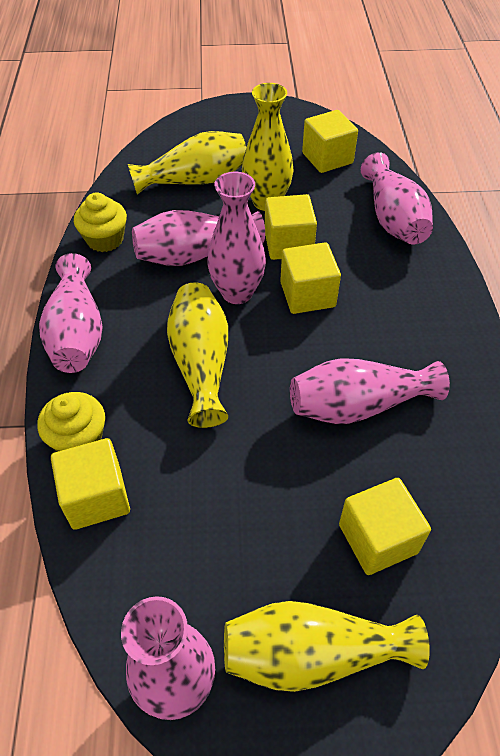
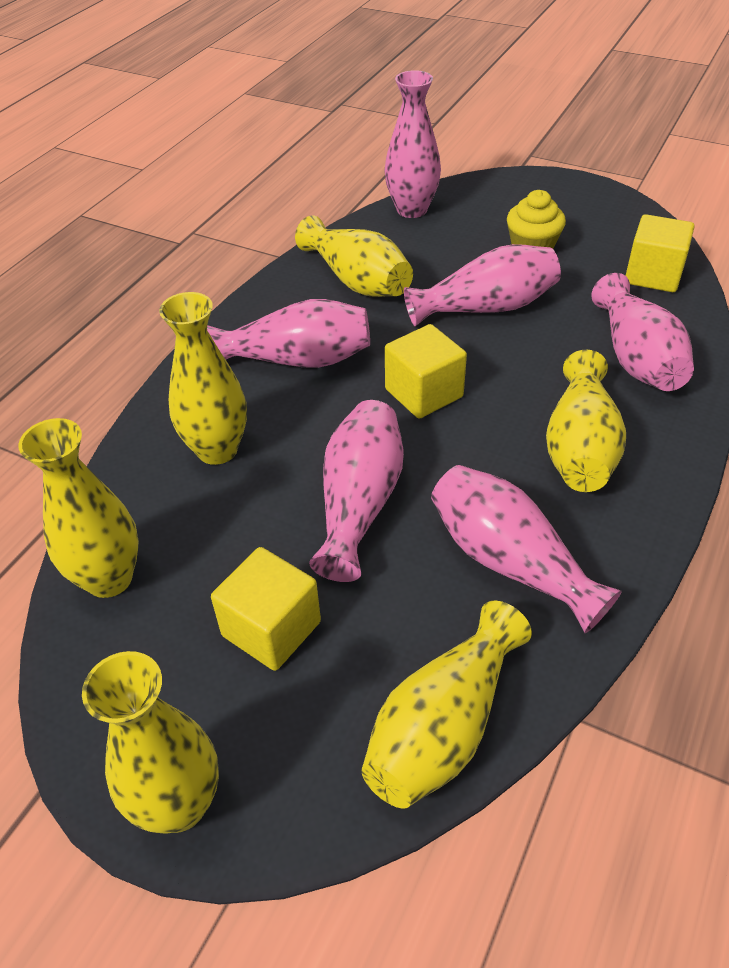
yellow cube: [51,438,130,530] [265,194,317,260] [280,242,341,314] [302,110,358,173] [339,478,431,575] = 5 -> [211,547,321,671] [385,324,467,419] [626,214,695,292] = 3
yellow cupcake: [37,392,105,452] [74,192,127,252] = 2 -> [507,190,566,249] = 1
yellow vase: [128,131,246,195] [167,282,228,428] [224,601,430,692] [242,83,294,211] = 4 -> [18,418,139,598] [82,651,219,834] [159,292,247,465] [295,215,413,297] [362,601,532,809] [546,350,626,492] = 6

